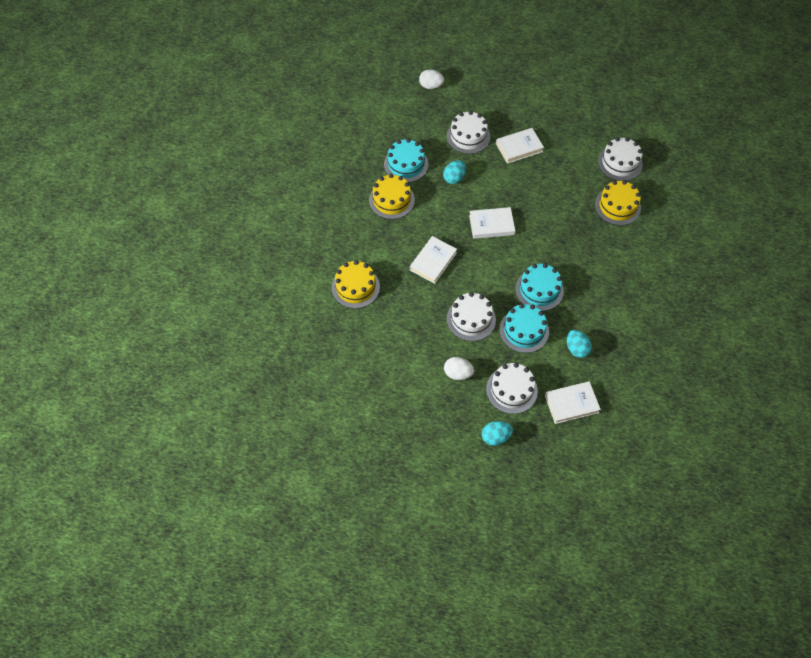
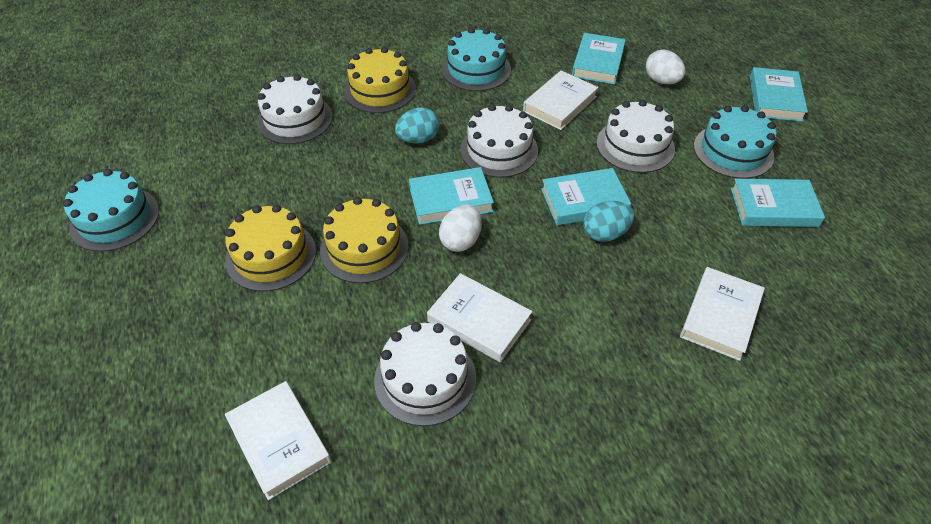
turquoise book: none = 0 -> [409,167,494,225] [541,168,631,225] [572,33,626,84] [731,179,825,227] [750,67,808,122] = 5
turquoise egg: [443,160,466,184] [482,421,513,446] [567,330,592,358] = 3 -> [395,107,440,144] [584,201,634,242] = 2

